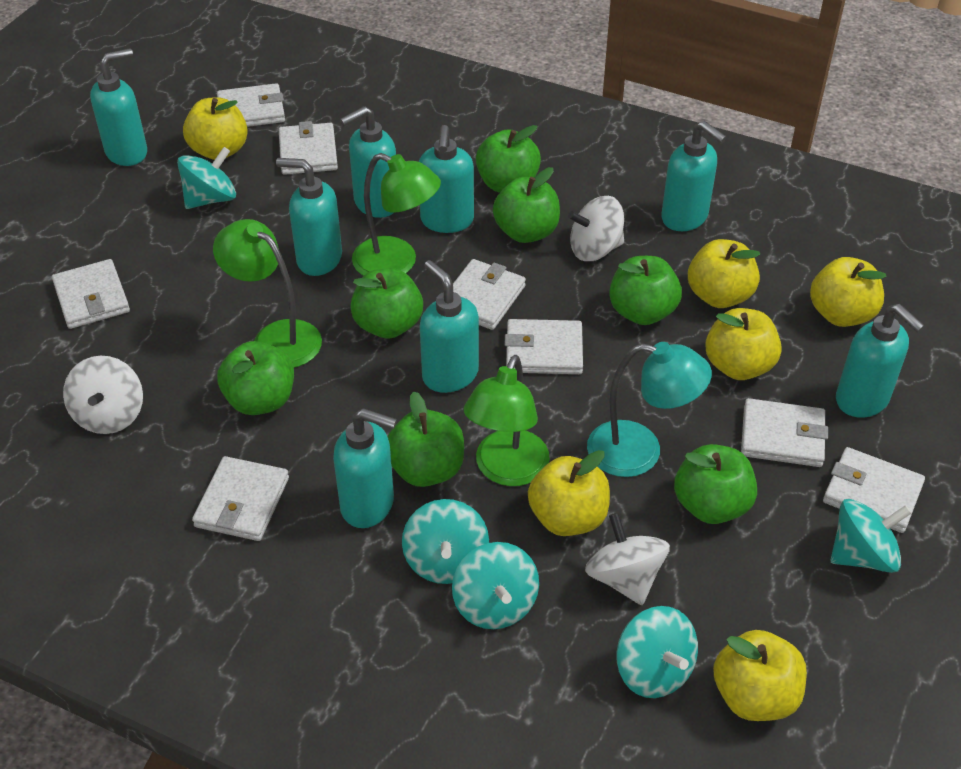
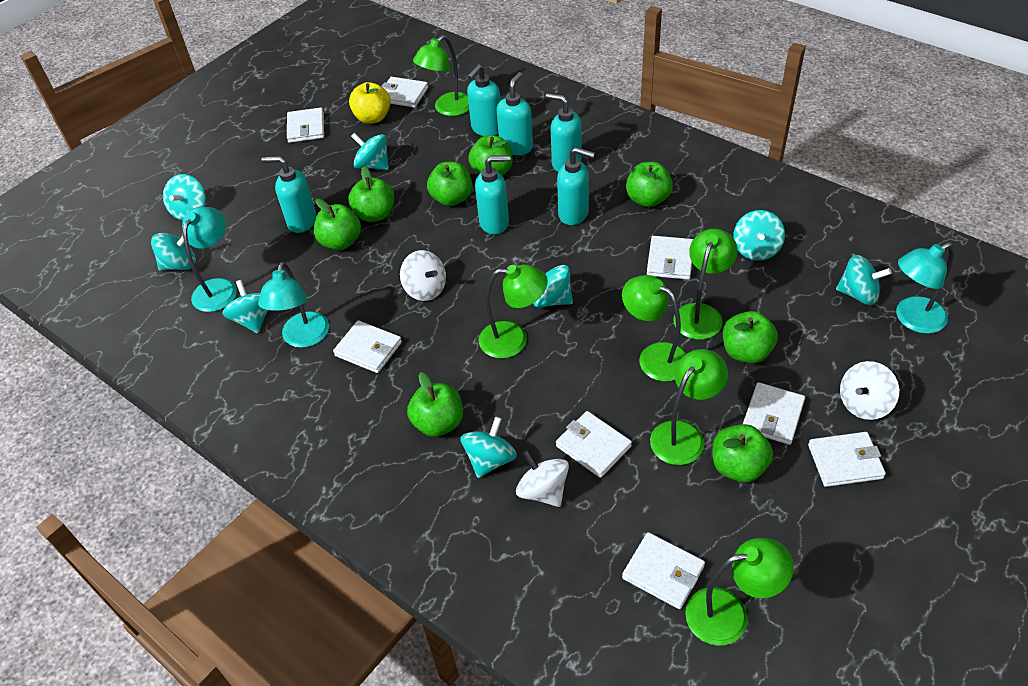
green apple: [217,341,294,415] [350,268,423,339] [387,391,464,487] [476,125,541,193] [493,167,560,243] [609,256,682,325] [674,444,757,524] = 7 -> [314,199,361,250] [349,166,394,222] [407,372,463,437] [427,162,472,206] [468,135,513,176] [626,162,673,207] [713,424,773,482] [723,311,778,363] = 8
green lamp: [213,219,322,368] [352,153,441,276] [464,355,550,486] = 3 -> [413,35,469,116] [479,264,548,358] [622,275,687,382] [650,349,728,465] [673,229,738,340] [685,538,794,646] = 6
turquoise lamp: [587,342,712,477] = 1 -> [182,207,237,312] [258,262,329,348] [896,242,954,334] = 3
turquoise soap dispenser: [90,48,147,166] [276,158,342,276] [333,408,397,528] [340,106,396,218] [419,125,474,233] [420,260,479,393] [661,121,727,231] [836,304,925,418] = 8 -> [261,156,317,233] [467,64,501,136] [475,155,510,234] [497,72,533,155] [546,93,582,172] [557,147,595,225] = 6
turquoise spinning top: [177,147,236,209] [402,499,489,584] [452,542,539,629] [616,606,698,698] [830,499,911,573] = 5 -> [151,233,196,271] [163,174,206,220] [222,280,268,333] [351,133,389,170] [460,417,517,478] [533,265,573,308] [733,210,785,261] [836,255,892,305] = 8
yellow apple: [183,97,248,160] [528,450,610,536] [688,239,760,308] [705,308,782,380] [713,630,807,721] [810,257,887,327] = 6 -> [349,82,391,124] = 1

